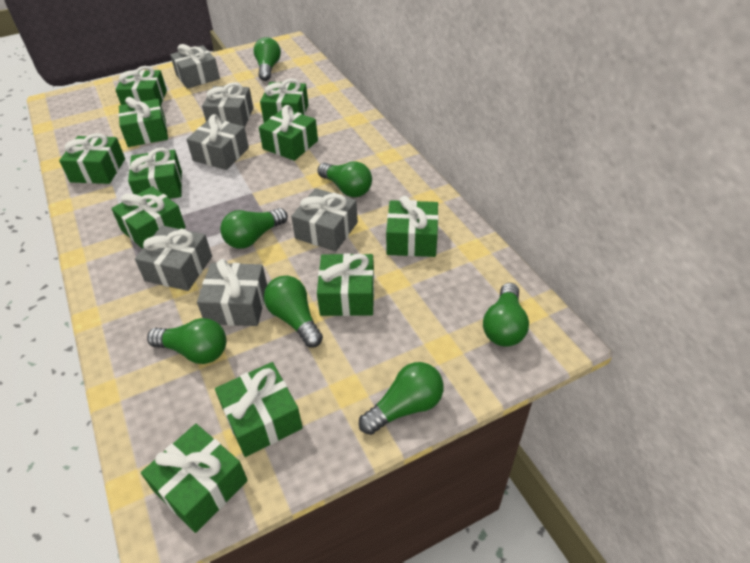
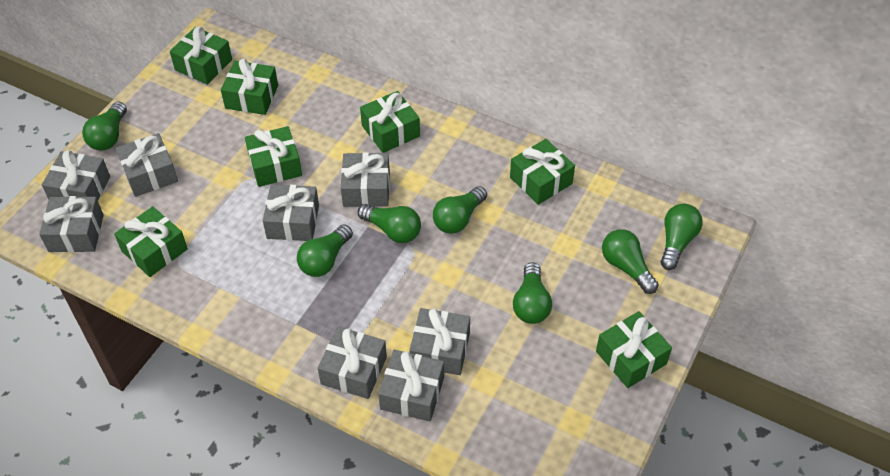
green gift: [59,133,125,184] [111,186,186,249] [115,66,167,105] [118,97,168,147] [128,148,182,199] [141,424,248,533] [215,362,303,457] [259,105,318,161] [260,79,309,123] [317,253,374,316] [386,196,439,257] = 11 -> [114,206,188,277] [170,26,232,85] [221,58,278,115] [245,126,302,187] [360,91,420,153] [510,139,575,205] [596,311,672,388] = 7
grey gift: [135,225,212,291] [170,44,220,89] [186,114,249,170] [197,259,267,326] [202,82,253,127] [291,188,358,252] = 6 -> [39,196,104,252] [42,150,110,200] [116,133,178,197] [263,184,319,241] [318,326,387,399] [341,153,390,207] [378,350,444,421] [409,308,470,375] = 8

